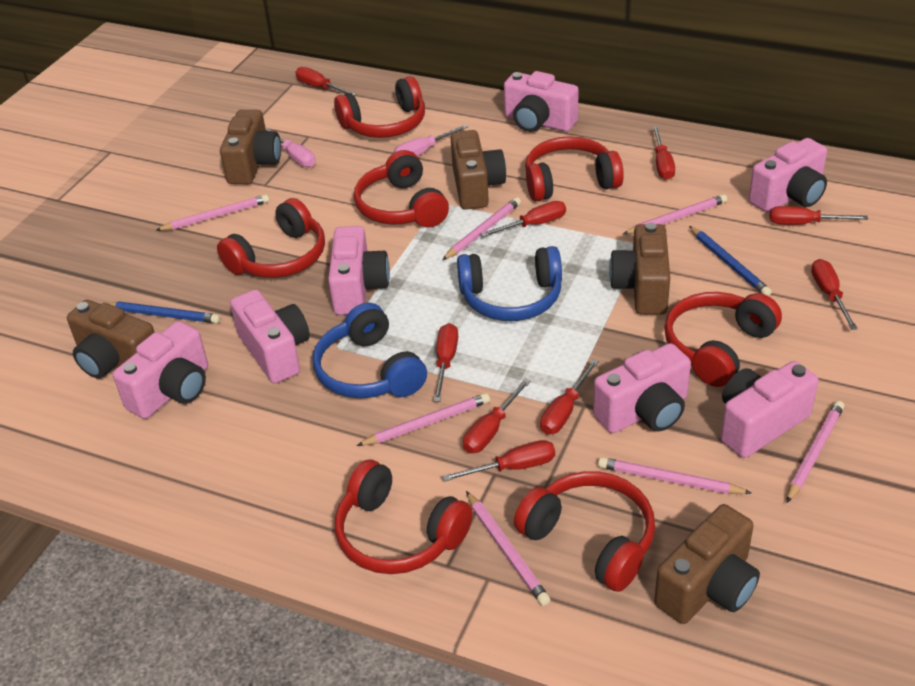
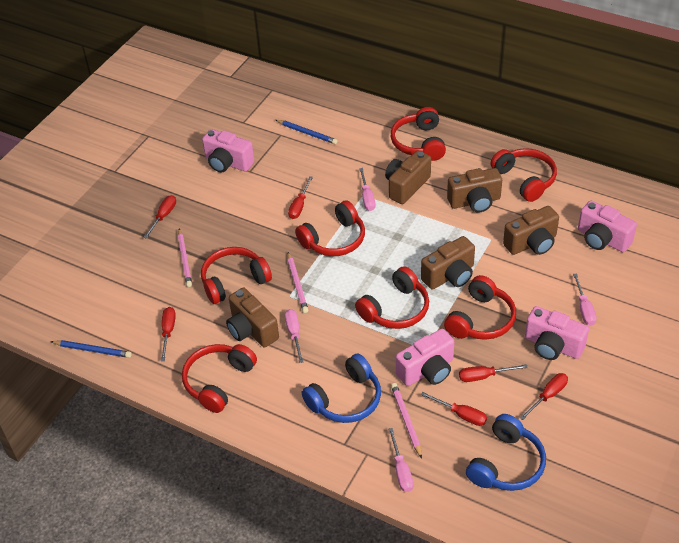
pink camera: [113,321,208,419] [230,289,310,383] [328,226,390,315] [504,71,579,132] [593,343,691,433] [721,361,819,458] [749,138,827,213] = 7 -> [202,129,254,172] [396,329,454,386] [525,306,589,360] [578,201,637,252] = 4
pink pencil: [155,194,269,231] [357,393,490,446] [442,197,521,260] [466,491,551,606] [598,457,751,494] [623,194,727,234] [787,401,844,503] = 7 -> [178,229,192,287] [288,252,308,313] [391,383,422,458] = 3
pink screwdriver: [265,128,316,167] [394,125,468,156] = 2 -> [285,309,303,363] [359,168,375,211] [388,428,414,492] [573,274,597,326] = 4
red screwdriver: [296,67,356,96] [434,323,458,402] [442,440,555,482] [463,378,531,453] [481,201,566,237] [540,359,599,435] [652,126,675,180] [770,206,868,225] [811,259,858,330] = 9 -> [143,195,176,239] [161,307,176,361] [288,176,313,219] [421,392,487,426] [459,364,528,382] [520,373,568,420] = 6

